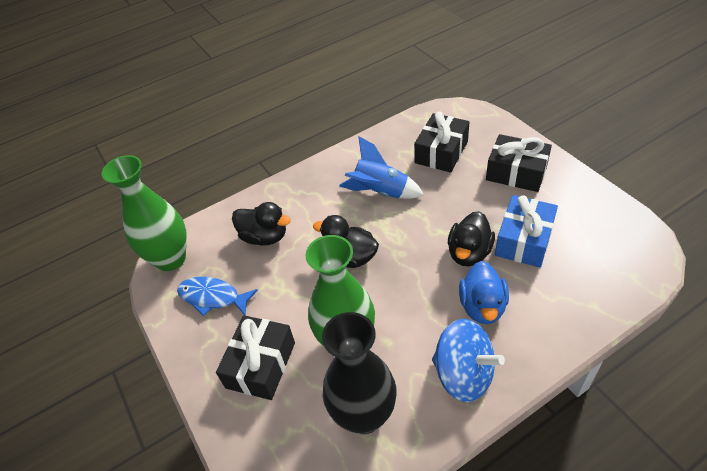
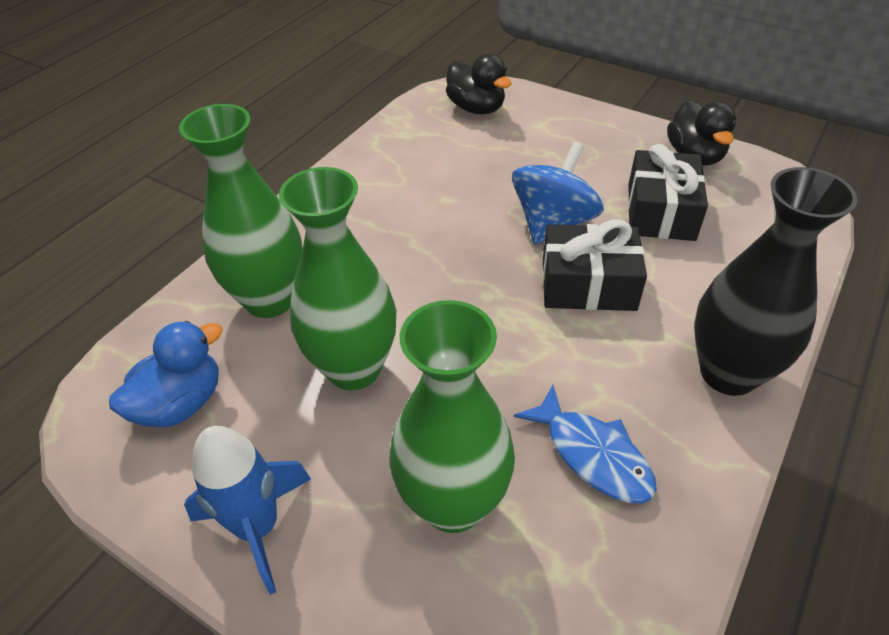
black duck: [232,202,291,246] [313,215,379,268] [448,211,495,266] = 3 -> [446,54,512,114] [667,100,736,165] = 2
black gift: [216,315,295,400] [414,111,469,173] [486,134,552,192] = 3 -> [542,220,647,311] [628,144,708,241] = 2
blue gift: [495,195,558,268] = 1 -> none = 0
green vase: [101,155,187,271] [305,235,375,346] = 2 -> [179,104,302,318] [279,167,396,390] [389,300,515,533] = 3

